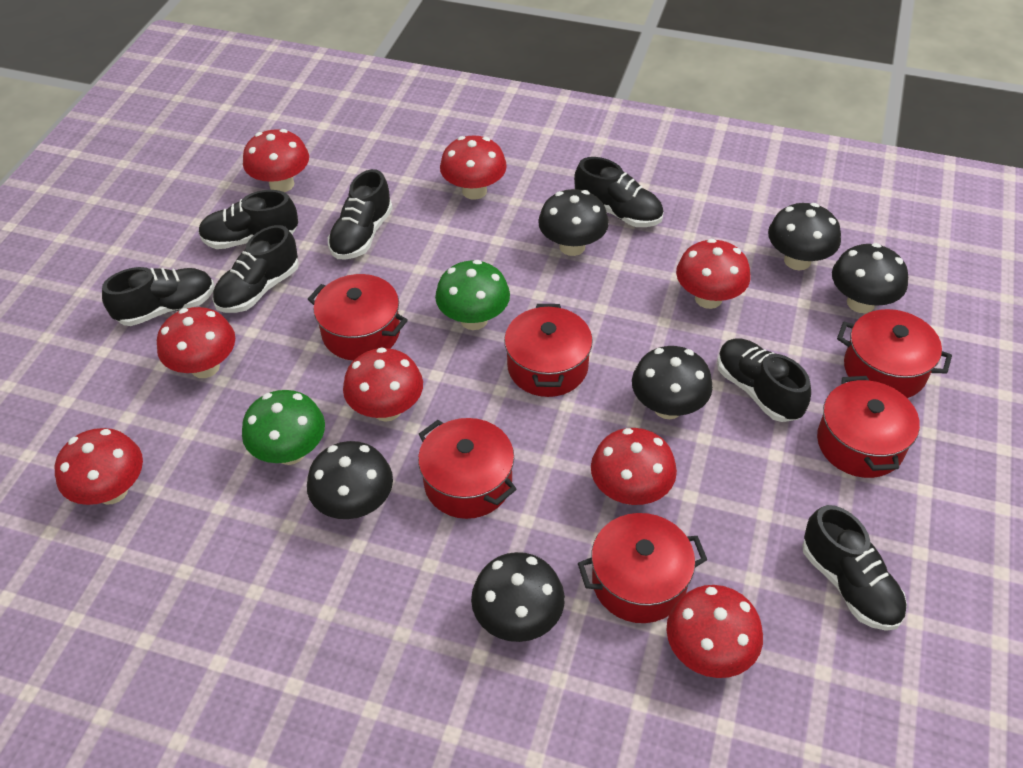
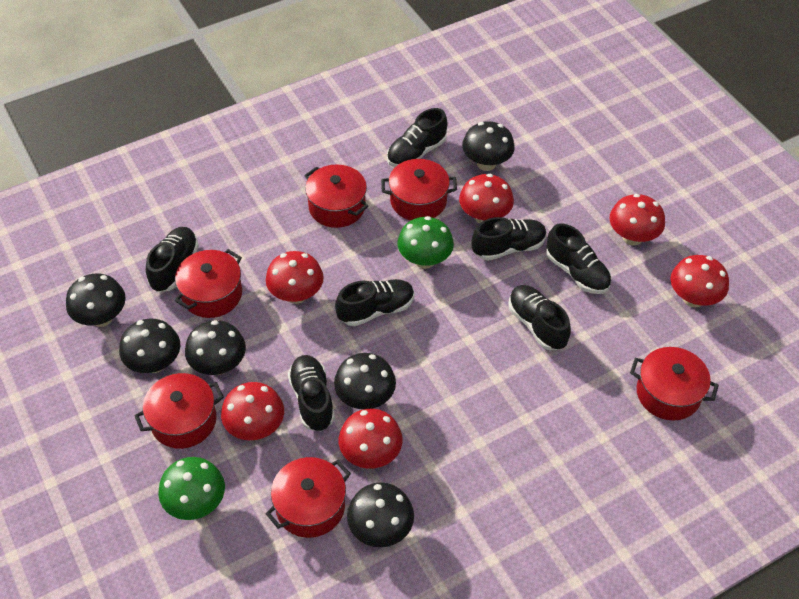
red mushroom: [55,428,143,505] [157,307,235,378] [243,129,309,192] [343,347,423,422] [440,136,507,200] [591,428,677,505] [667,585,763,678] [676,239,751,309] = 8 -> [221,382,284,440] [266,251,324,304] [339,409,403,469] [459,174,514,224] [610,194,665,246] [670,255,729,308] = 6

